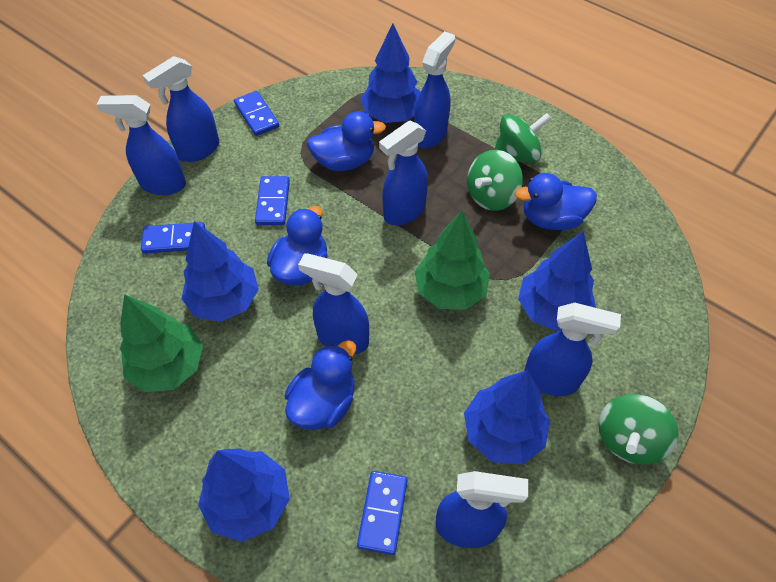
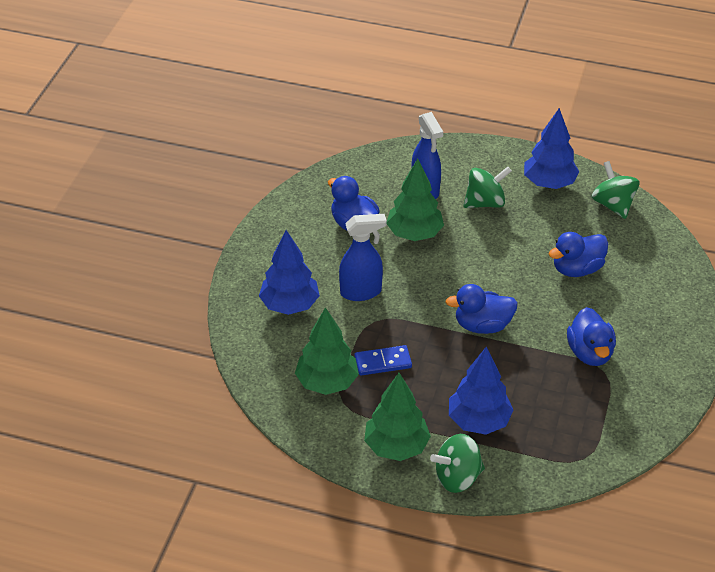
blue domino: [141,222,205,254] [234,91,279,136] [255,176,290,225] [357,471,408,555] = 4 -> [354,345,412,376] = 1
blue spray bottle: [97,95,186,195] [143,56,219,162] [298,253,369,354] [379,121,428,225] [414,31,455,148] [436,471,528,548] [524,303,621,396] = 7 -> [339,214,387,301] [411,112,443,199] = 2
blue tree: [181,221,259,322] [198,448,290,542] [360,23,420,123] [464,370,550,465] [518,231,596,332] = 5 -> [259,230,320,315] [449,346,513,435] [524,108,579,189] = 3
green tree: [120,294,203,392] [415,210,490,310] = 2 -> [295,307,359,395] [364,373,431,461] [387,159,444,241] = 3

